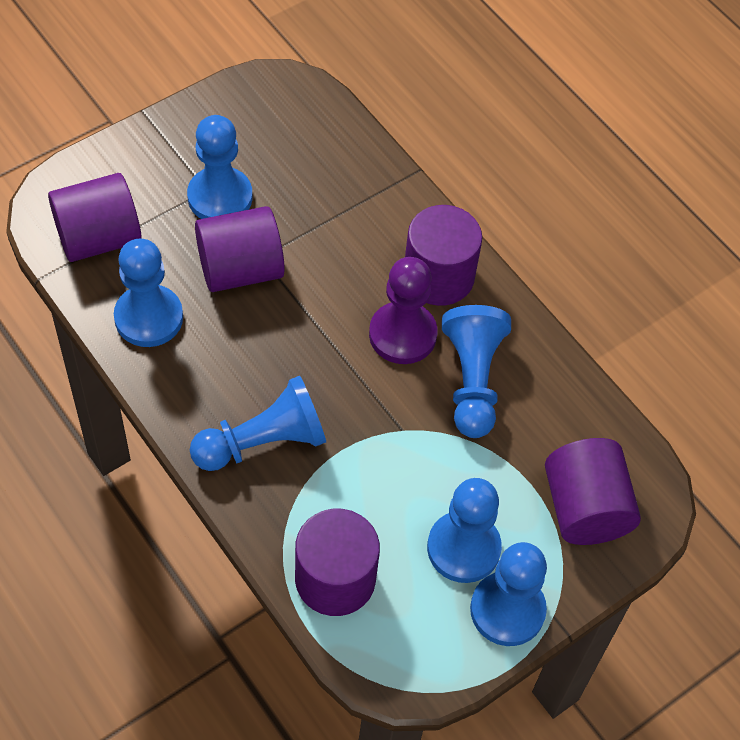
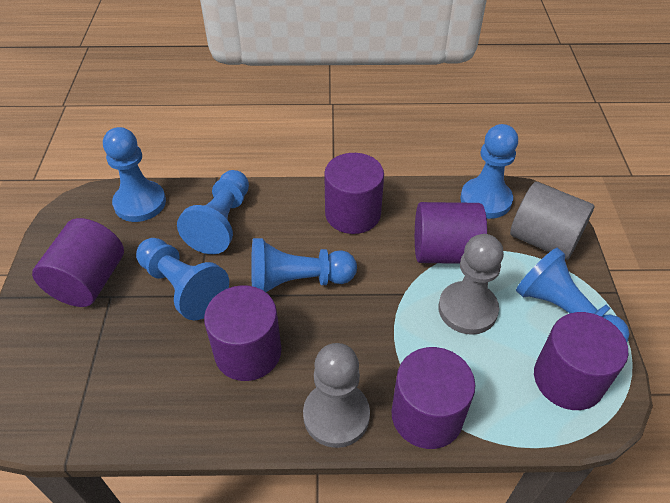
grey cylinder: none = 0 -> [510,182,594,260] = 1
grey pawn: none = 0 -> [303,343,370,448] [438,234,504,335] = 2
purple cylinder: [48,173,142,262] [195,206,285,292] [295,509,380,616] [405,205,482,306] [545,438,641,545] = 5 -> [32,218,124,307] [204,285,282,381] [324,153,384,234] [391,347,475,449] [415,202,487,264] [534,312,628,410] = 6
purple pawn: [369,257,438,364] = 1 -> none = 0

